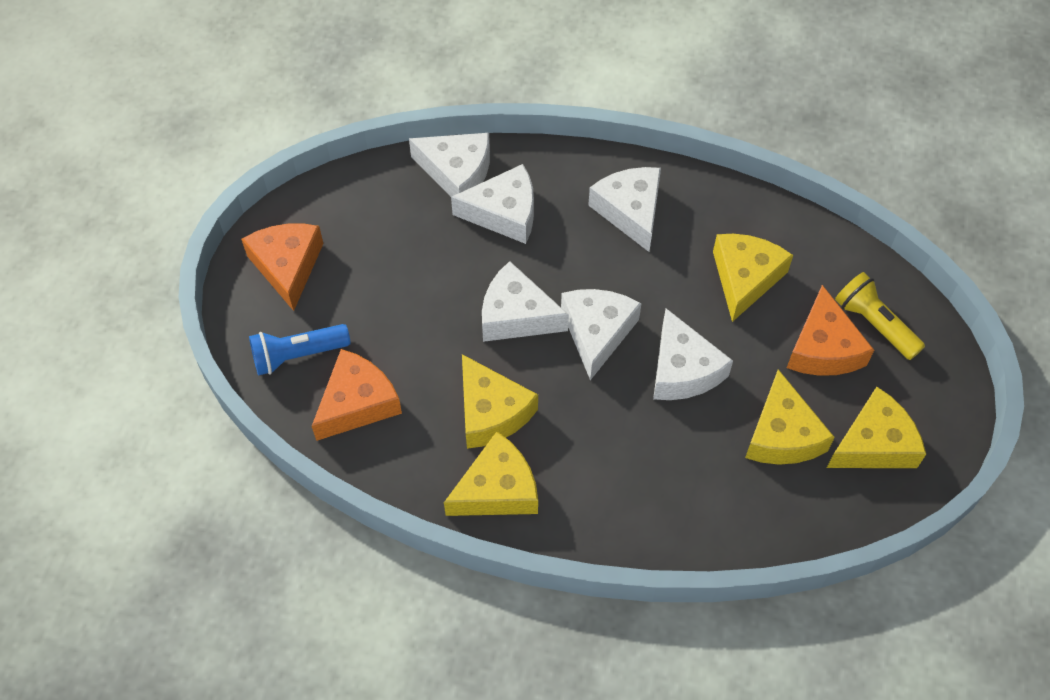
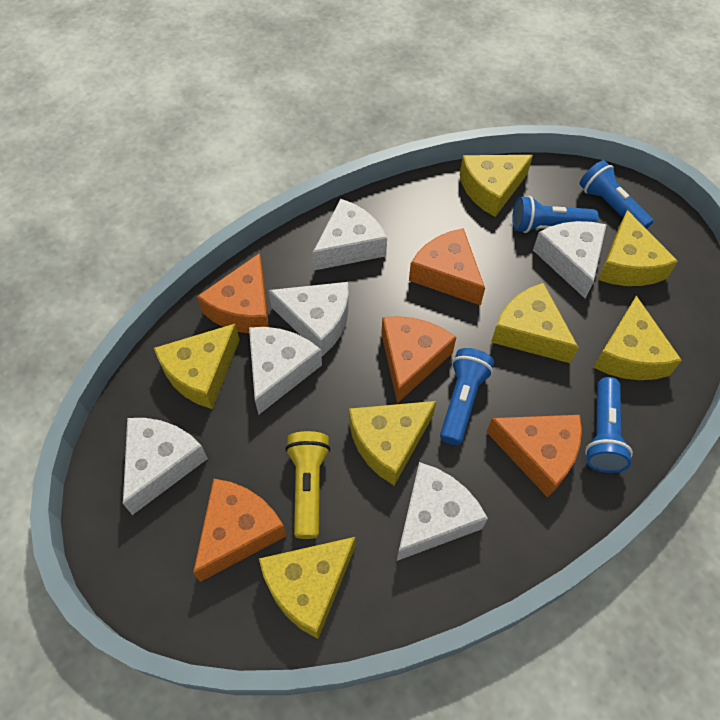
blue flashlight: [249,324,351,376] = 1 -> [440,348,494,445] [512,196,599,233] [579,160,653,229] [585,377,633,473] = 4
orange cheese: [241,224,324,311] [312,349,402,441] [787,285,874,376] = 3 -> [193,479,286,582] [197,253,269,333] [381,316,456,403] [409,228,485,305] [487,415,582,498] = 5
yellow cheese: [444,431,538,516] [462,354,538,449] [713,234,793,322] [745,369,835,465] [827,387,926,468] = 5 -> [154,324,240,409] [259,537,356,639] [349,401,436,485] [460,155,533,217] [491,283,579,363] [593,296,682,380] [598,210,678,286] = 7

